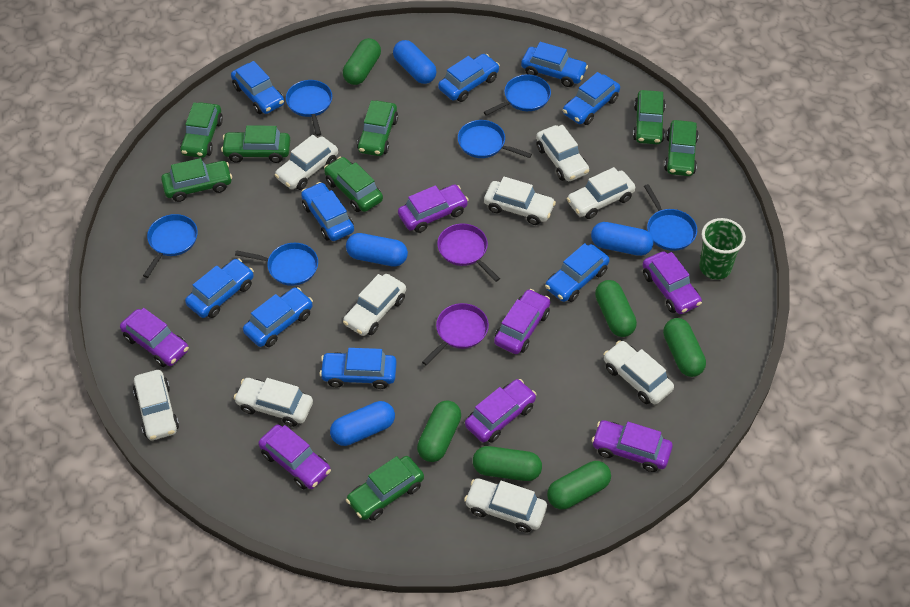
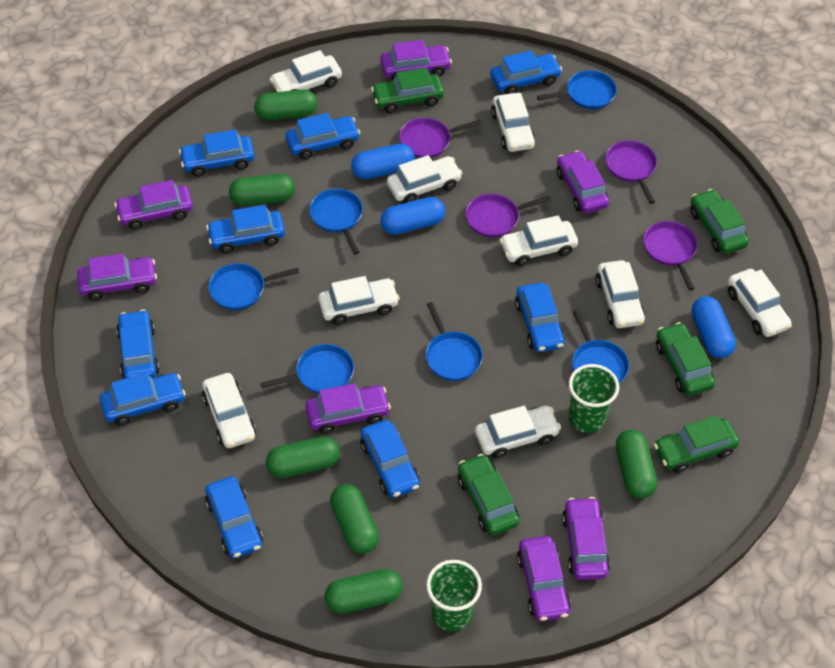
blue capsule: [330,401,395,446] [346,233,408,267] [393,40,437,84] [591,222,654,256] = 4 -> [351,144,415,179] [380,197,445,235] [692,296,736,358] = 3
green car: [161,158,232,202] [180,102,223,158] [221,125,290,163] [324,157,383,212] [346,456,424,521] [357,101,398,156] [633,90,666,144] [664,120,699,176] = 8 -> [371,68,444,113] [458,454,520,535] [654,415,739,473] [656,322,715,395] [690,189,749,254] = 5
green cup: [699,218,746,279] = 1 -> [426,560,482,631] [568,364,619,433] = 2
purple pan: [422,303,489,365] [437,224,500,282] = 2 -> [399,118,482,158] [466,194,551,238] [605,140,657,204] [643,221,698,290] = 4

